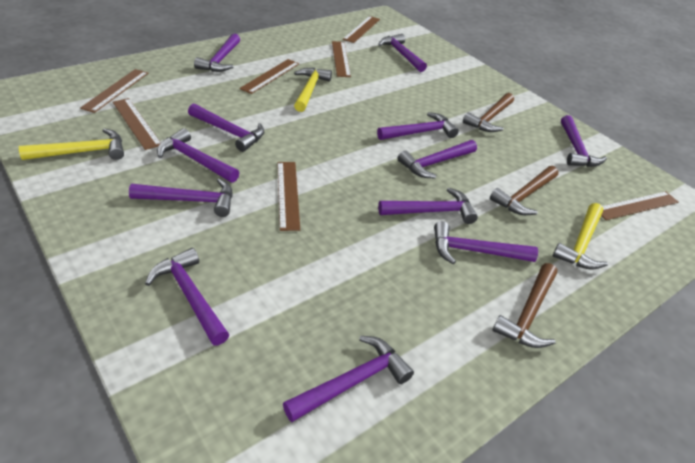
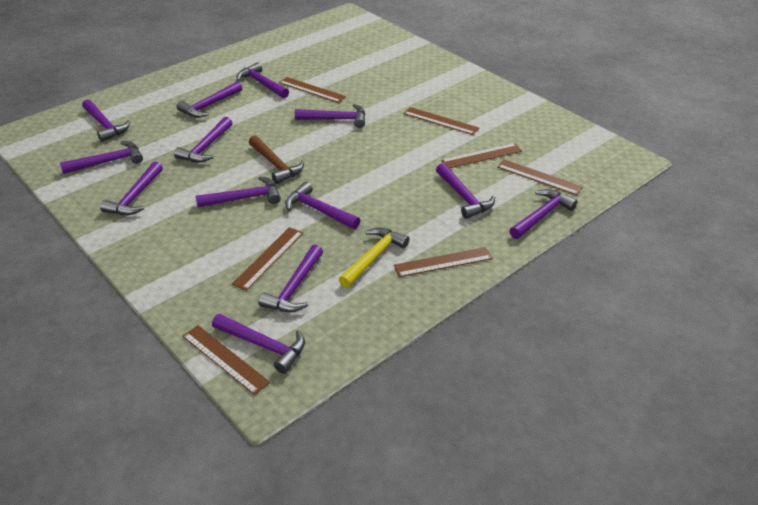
brown hammer: [463,93,514,132] [490,166,558,215] [492,263,557,348] = 3 -> [249,135,304,184] = 1
purple hammer: [129,178,233,217] [145,248,230,346] [157,128,239,183] [188,103,264,152] [194,33,240,72] [283,336,414,422] [377,112,459,140] [378,34,427,72] [378,188,478,224] [397,140,477,179] [434,221,538,264] [561,115,607,167] = 12 -> [60,141,143,174] [82,99,131,142] [100,162,163,215] [174,117,232,162] [176,81,242,118] [196,177,281,207] [212,314,305,374] [236,62,289,98] [258,245,323,312] [285,182,360,229] [295,104,365,128] [436,163,495,219] [509,189,577,239] = 13
yellow hammer: [19,128,124,160] [294,68,332,112] [552,203,608,270] = 3 -> [339,228,409,288] = 1

